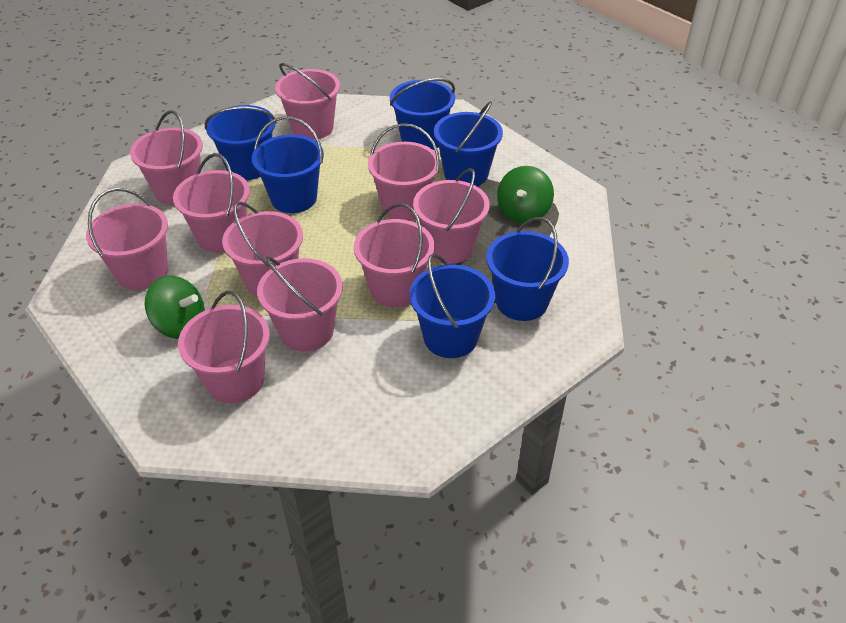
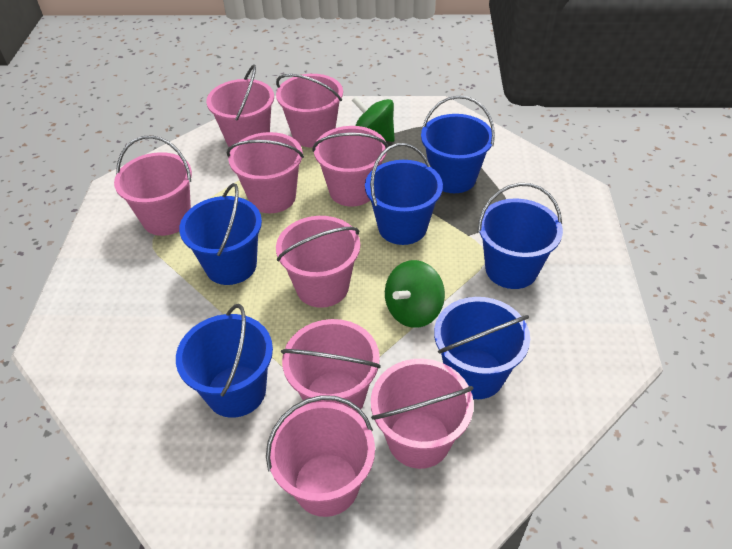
pink bucket: [86,188,168,290] [130,110,203,205] [173,153,250,253] [178,291,270,404] [222,202,303,297] [257,257,343,352] [275,63,340,140] [354,203,434,308] [368,123,440,221] [413,168,490,264] = 10 -> [114,135,192,236] [206,64,274,147] [227,132,304,213] [266,395,375,517] [276,74,343,148] [276,216,360,308] [281,319,381,413] [312,126,388,207] [371,359,474,469] = 9

